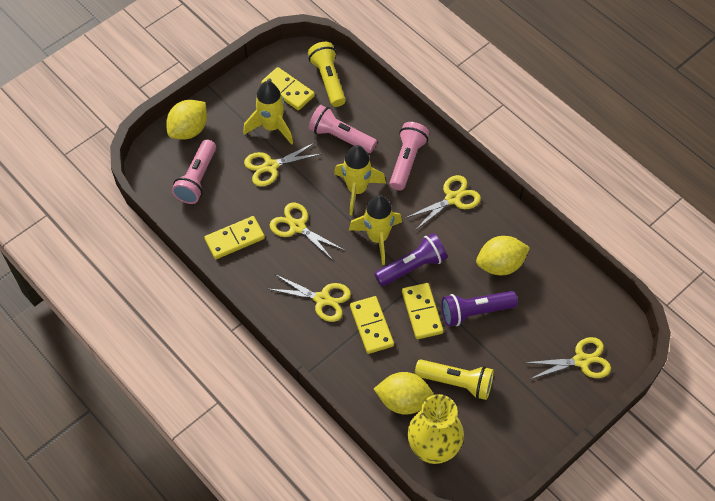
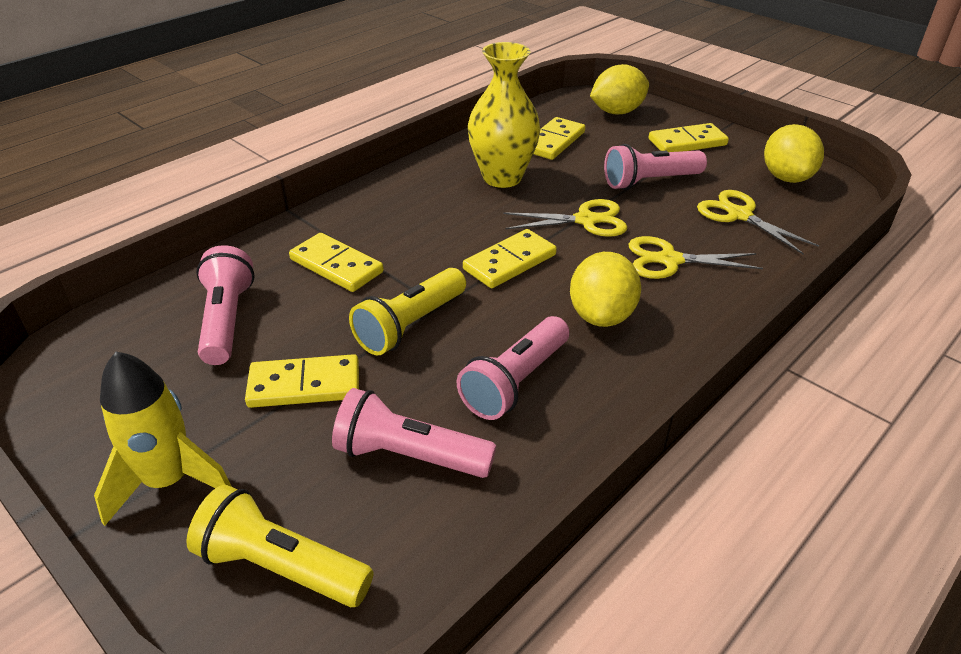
pink flashlight: [172,139,216,204] [308,105,377,153] [390,122,429,190] = 3 -> [196,245,255,365] [332,388,496,478] [457,316,569,420] [604,144,707,190] = 4
purple flashlight: [374,233,447,286] [441,291,518,327] = 2 -> none = 0
yellow domino: [204,216,265,259] [261,67,315,110] [350,296,394,354] [402,283,443,339] = 4 -> [245,354,359,408] [289,233,384,292] [463,229,557,288] [534,117,585,160] [649,123,729,152] = 5
yellow rocket: [243,81,293,145] [334,145,386,215] [349,195,402,265] = 3 -> [94,352,232,526] = 1
yellow scissors: [244,142,321,187] [269,274,351,322] [270,203,344,261] [405,175,481,230] [524,337,611,379] = 5 -> [503,199,627,237] [628,236,763,279] [697,190,819,255] = 3

